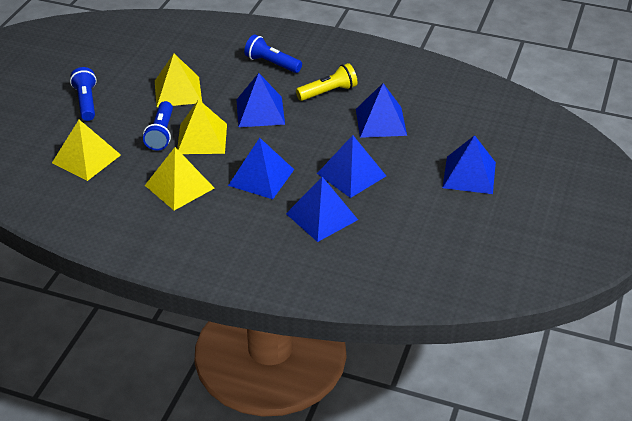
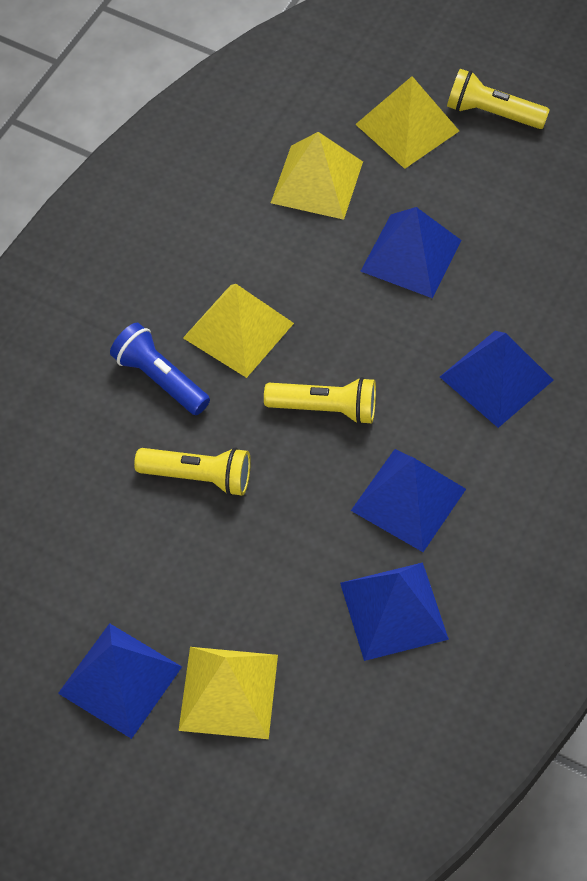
blue flashlight: [70,67,97,121] [143,101,173,151] [244,35,302,73] = 3 -> [110,323,210,415] = 1
blue pyramid: [228,138,294,199] [236,73,285,127] [286,177,358,242] [317,135,386,198] [356,83,407,138] [442,135,496,194] = 6 -> [58,623,182,739] [340,562,449,661] [351,449,466,552] [360,207,462,298] [440,331,553,428] = 5
yellow flashlight: [296,63,357,101] = 1 -> [134,447,251,496] [264,377,376,424] [447,69,550,129] = 3

